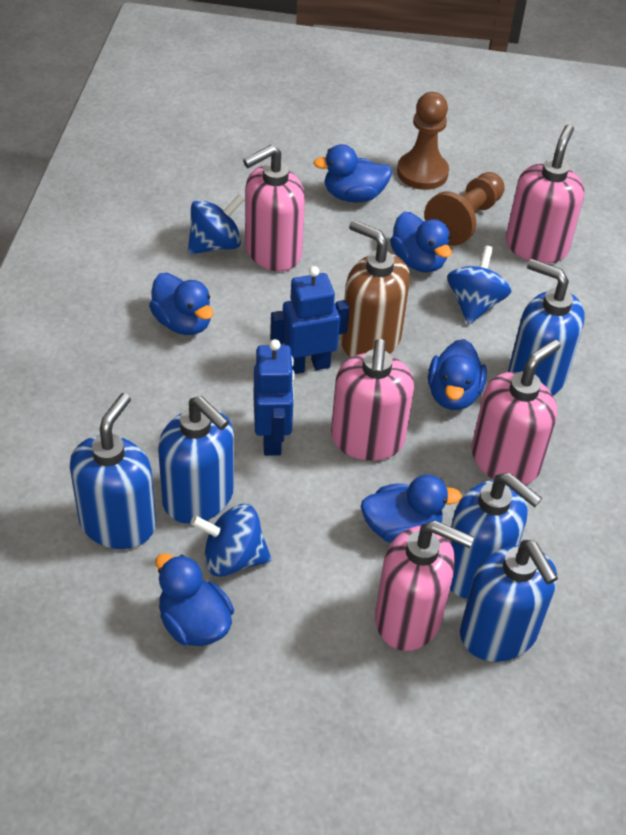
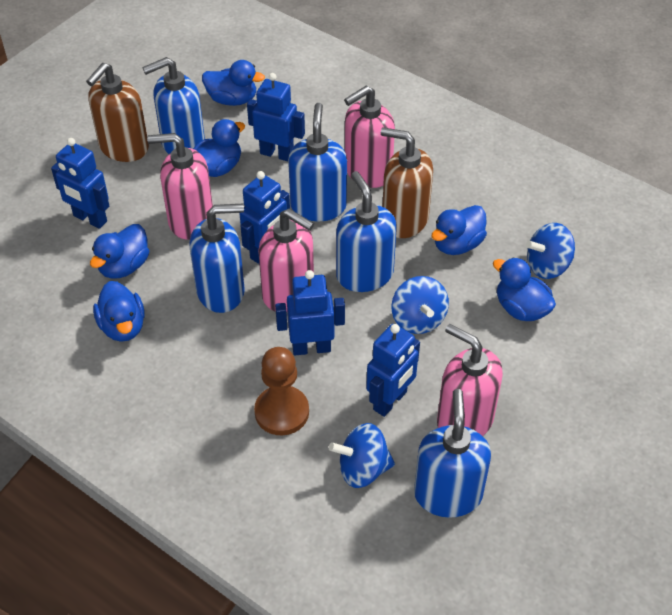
blue robot: [253,339,295,456] [270,266,349,374] = 2 -> [51,138,109,229] [239,171,290,264] [247,73,305,161] [275,270,345,355] [366,324,420,417] = 5
brown pawn: [397,92,449,190] [425,172,505,246] = 2 -> [254,347,309,435] = 1
brown soap dispenser: [341,220,410,357] = 1 -> [86,63,149,162] [381,127,433,238] = 2
pink soap dispenser: [243,145,305,271] [331,339,414,461] [375,520,474,651] [471,339,561,485] [506,124,585,264] = 5 -> [147,133,213,240] [258,209,314,312] [344,85,395,188] [437,324,503,436] = 4

